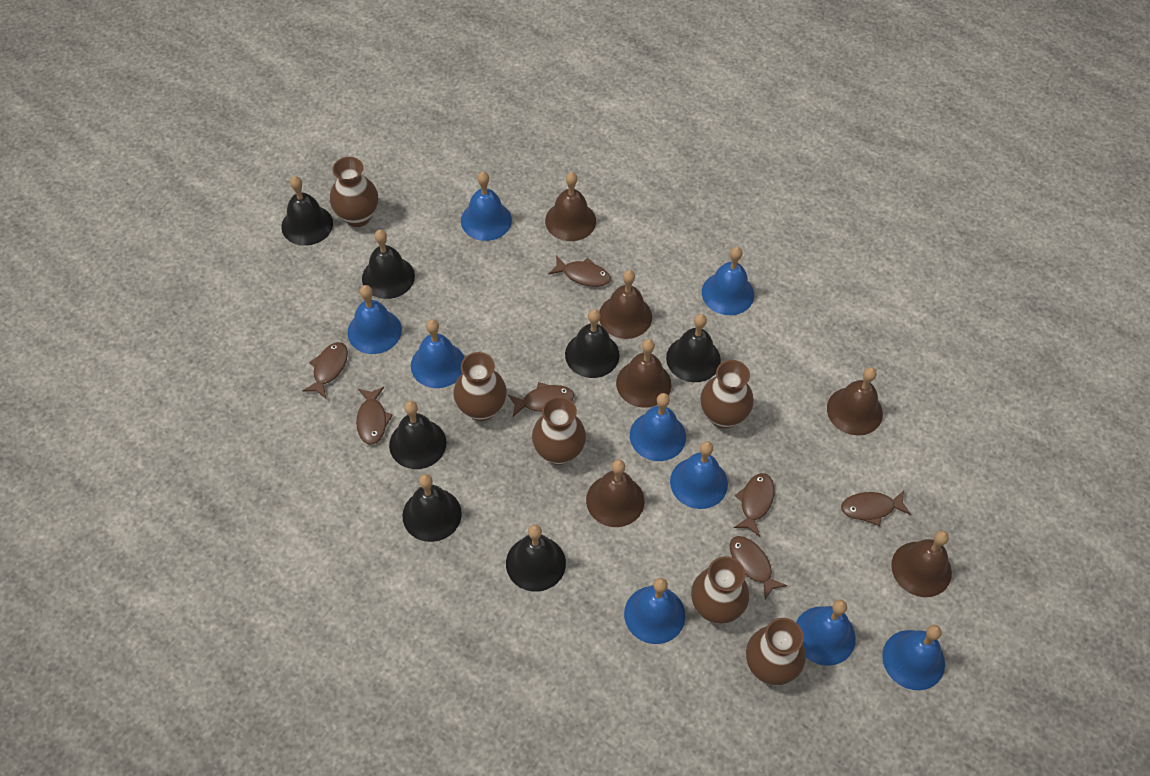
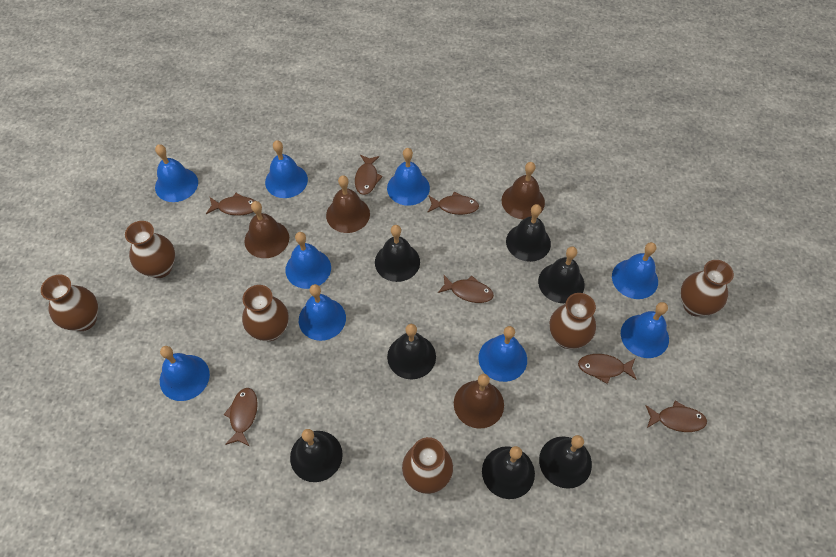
brown bell: [545,172,596,241] [586,459,644,527] [599,270,652,339] [616,339,671,408] [827,367,883,436] [891,530,952,597] = 6 -> [244,201,289,258] [326,175,370,233] [454,374,504,429] [501,162,545,219] = 4

